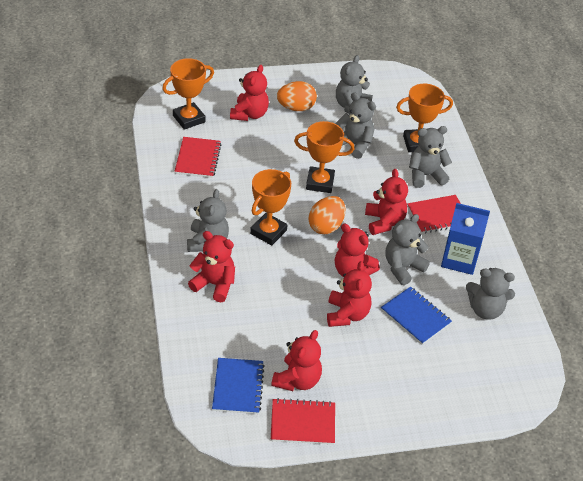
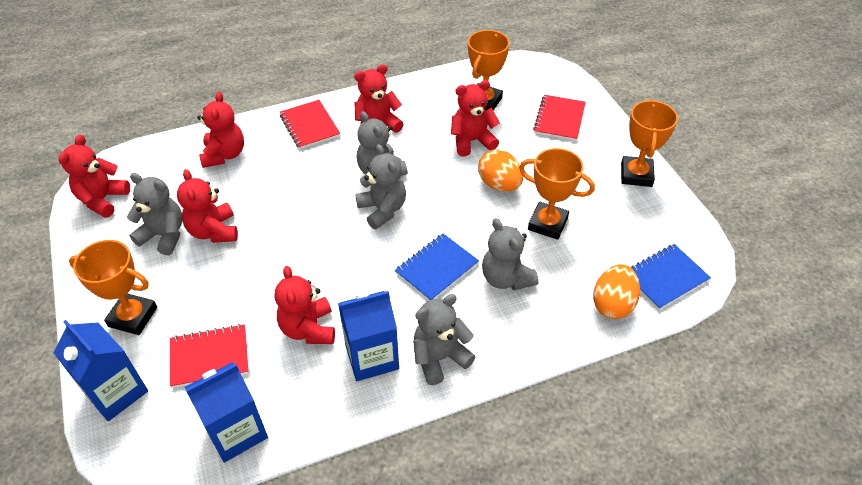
blue carton: [441,203,490,275] = 1 -> [54,320,148,421] [185,362,268,463] [338,291,399,381] = 3
grey teddy bear: [187,189,229,252] [335,92,376,159] [336,55,373,114] [385,214,430,285] [409,126,452,188] [466,268,515,320] = 6 -> [127,173,182,255] [355,144,406,229] [357,111,408,176] [413,294,476,385] [482,218,538,290] = 5

